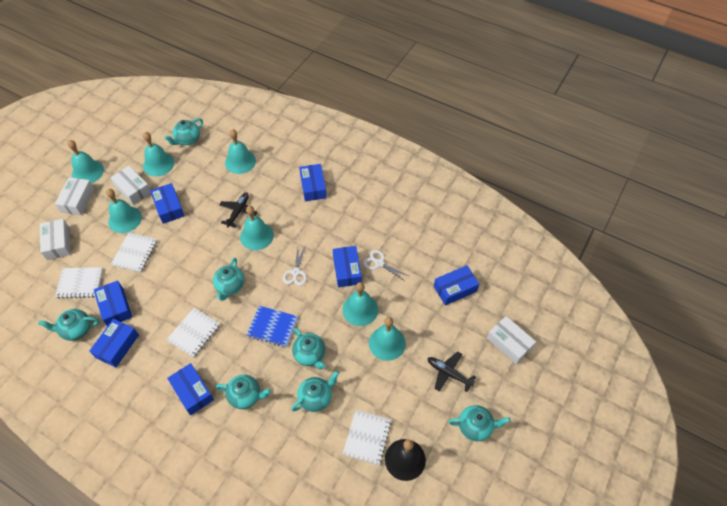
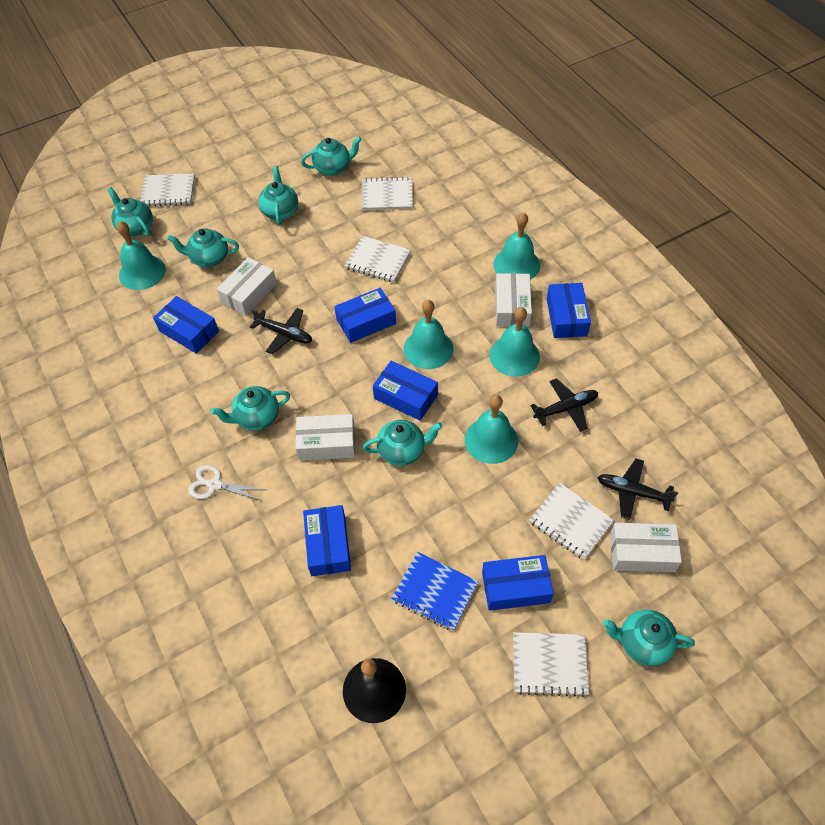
black plane: [219,192,258,228] [428,351,476,392] = 2 -> [250,308,312,354] [530,378,598,432] [597,459,678,520] = 3
blue box: [89,319,139,368] [94,280,132,326] [150,183,185,224] [167,363,214,415] [299,164,327,201] [333,246,362,287] [434,265,479,305] = 7 -> [153,296,219,354] [303,505,351,576] [334,288,396,343] [373,361,438,421] [482,555,554,611] [547,283,591,338] = 6
turquoise bell: [67,140,104,183] [106,189,142,233] [143,132,174,177] [225,129,256,174] [240,206,274,250] [342,282,378,326] [369,317,406,361] = 7 -> [117,221,166,290] [404,300,453,369] [465,395,518,464] [489,307,540,377] [493,213,540,280] = 5
white notebook: [55,267,103,299] [111,232,158,273] [166,308,220,358] [342,410,391,465] = 4 -> [140,173,195,206] [344,236,411,282] [362,177,413,210] [513,632,589,697] [529,483,614,560] = 5
white scissors: [283,247,307,286] [363,250,409,282] = 2 -> [189,465,265,501] = 1

